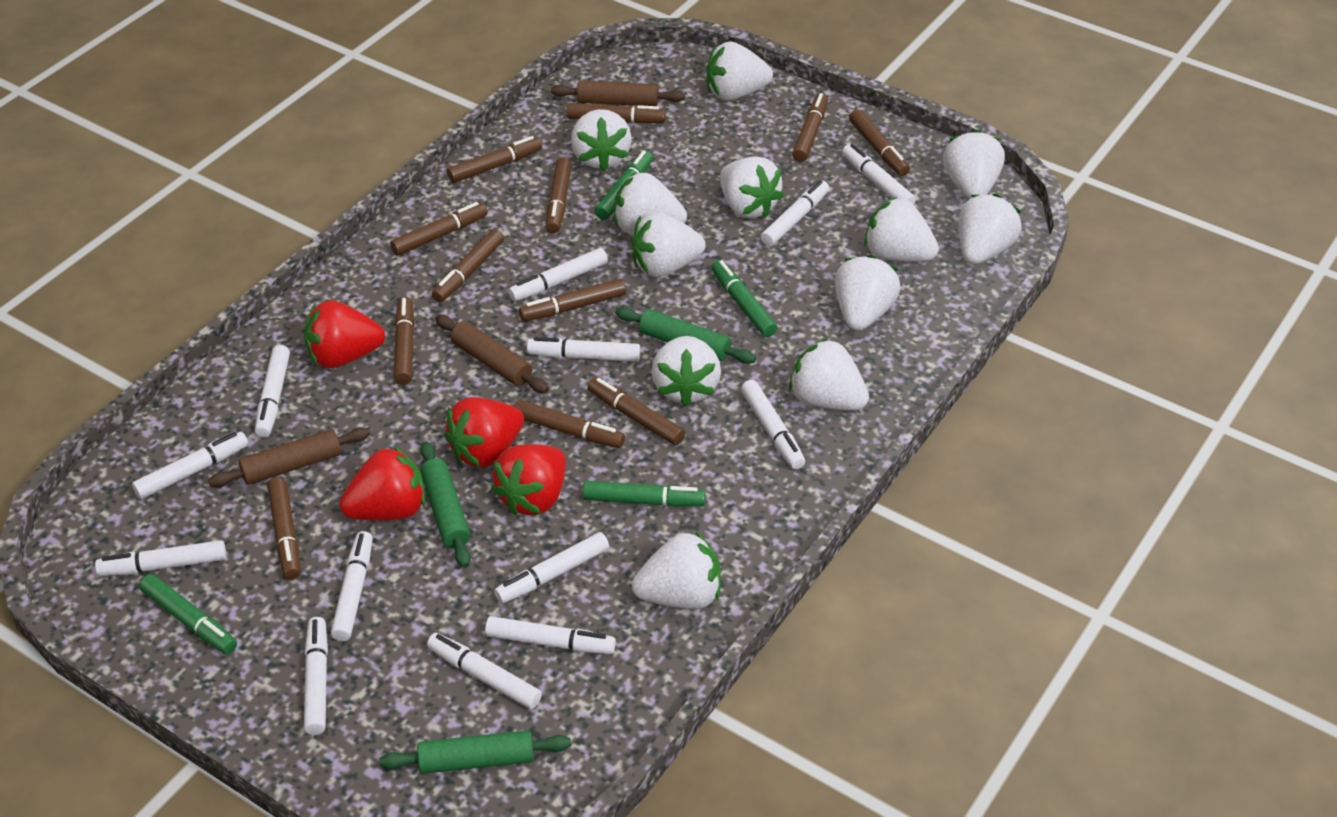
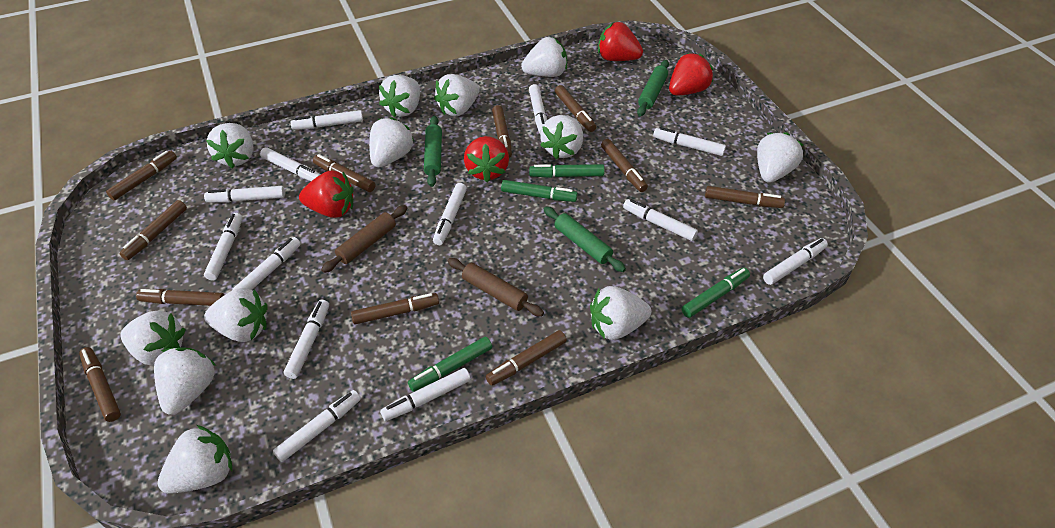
brown marker: [267,477,301,579] [390,202,487,256] [394,297,415,385] [432,229,504,302] [447,136,542,183] [514,400,625,448] [519,278,626,321] [546,157,572,233] [567,103,666,123] [588,378,685,445] [792,93,828,162] [849,109,910,176] = 12 -> [79,347,121,422] [106,151,177,200] [120,200,187,260] [136,289,224,306] [313,154,376,192] [351,293,439,324] [486,330,567,386] [492,105,512,158] [555,85,596,132] [601,139,648,192] [705,186,785,208] = 11
brown rolling pin: [208,427,370,487] [435,314,549,393] [551,80,685,106] = 3 -> [321,205,407,273] [448,258,544,317] = 2

